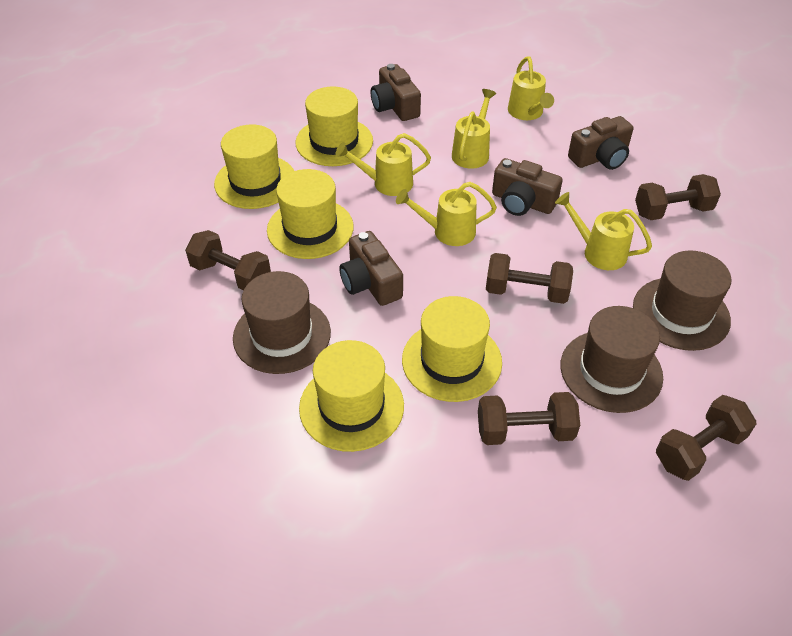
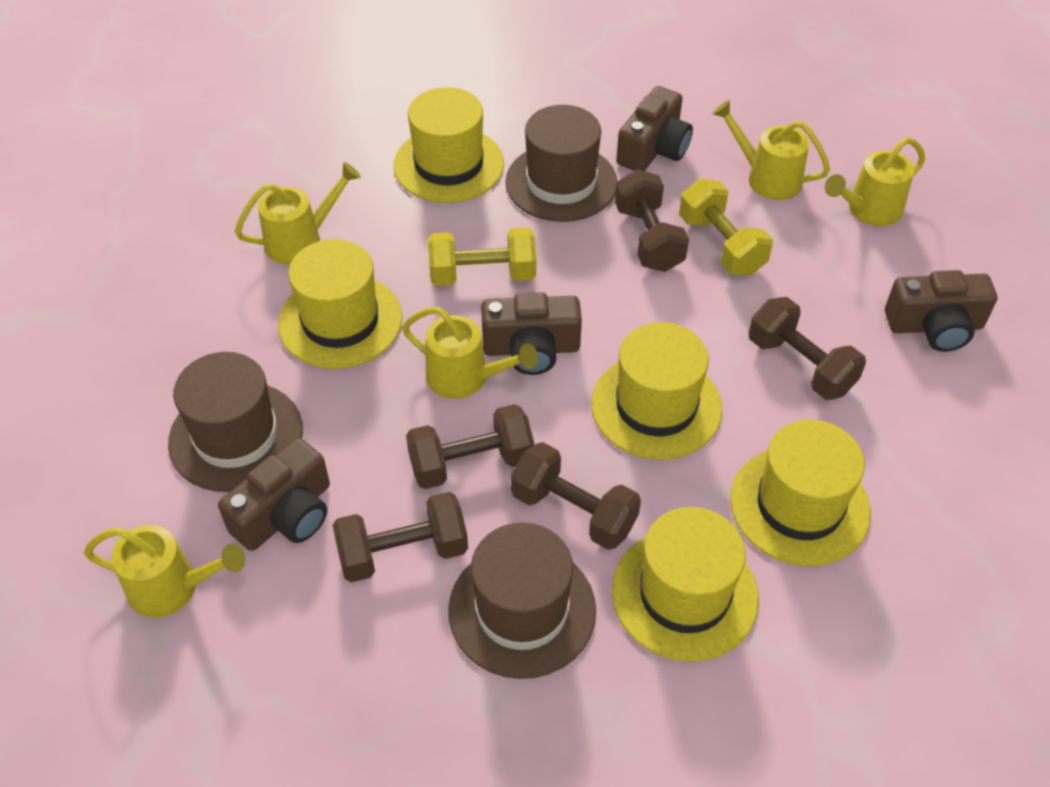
yellow dumbbell: none = 0 -> [428,228,536,286] [679,179,773,276] = 2

